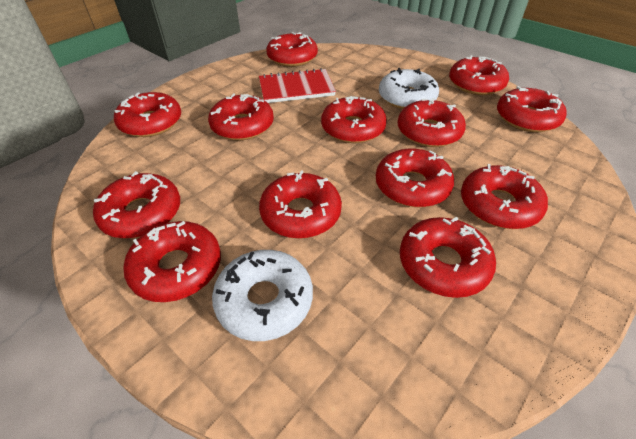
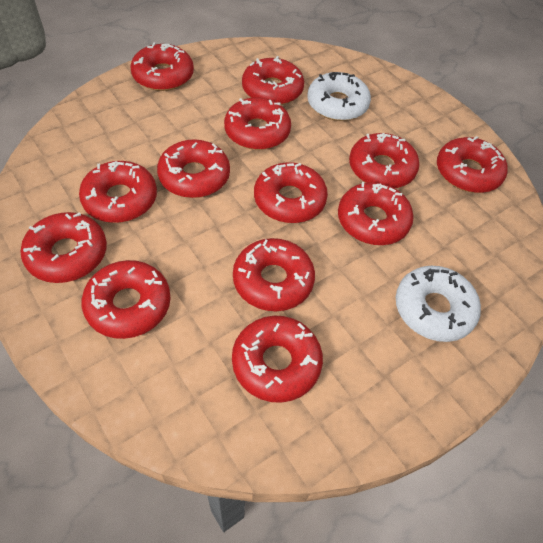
red notebook: [259,68,336,103] = 1 -> none = 0

